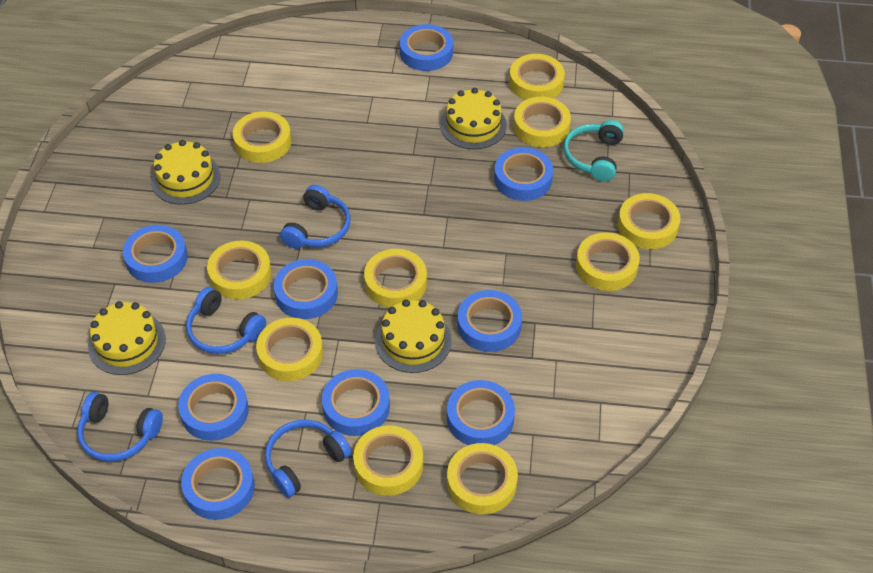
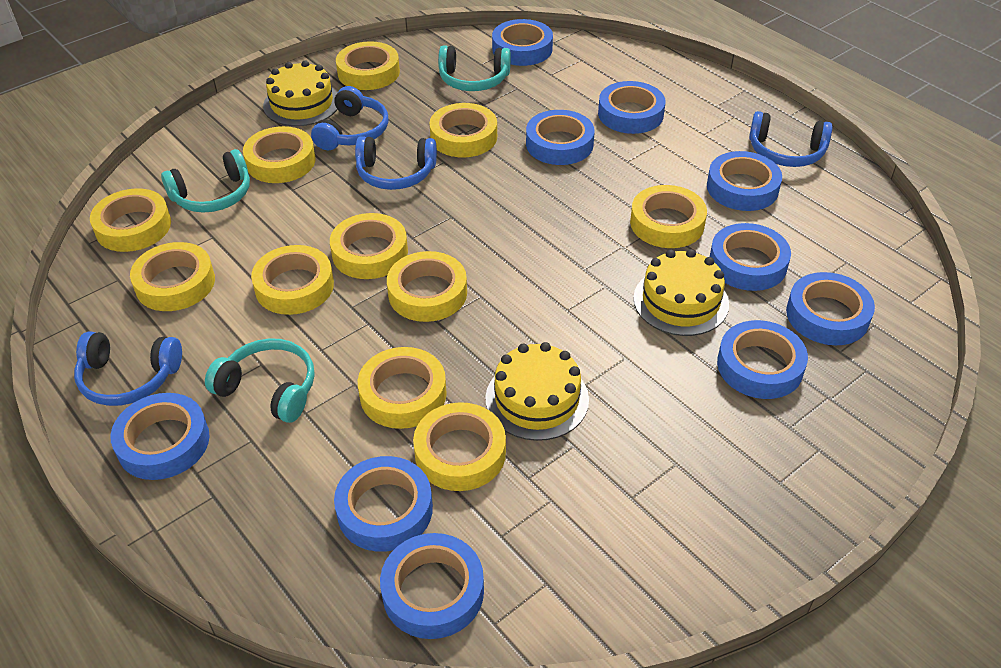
blue tape: [123,225,188,283] [178,374,249,441] [181,448,255,520] [274,259,338,319] [322,369,390,436] [400,24,453,71] [447,380,515,445] [457,290,522,352] [494,147,553,201] = 9 -> [110,393,210,480] [334,456,433,552] [380,533,484,639] [492,19,553,66] [526,110,595,165] [598,81,666,134] [707,151,782,211] [710,223,791,291] [717,320,808,399] [786,272,875,345] = 10
turquoise headphones: [564,120,624,182] = 1 -> [161,149,250,213] [205,338,315,423] [438,45,511,91] = 3
yellow cake: [88,301,166,375] [151,140,221,205] [375,299,452,373] [440,88,507,149] = 4 -> [263,61,338,126] [485,342,589,441] [633,249,729,336] = 3
yellow tape: [207,241,271,299] [233,111,291,163] [256,318,323,381] [353,425,423,496] [364,249,427,308] [447,443,518,515] [509,54,565,100] [514,97,571,147] [576,232,640,291] [618,193,680,249] = 10 -> [90,188,171,252] [130,242,215,311] [243,126,316,183] [251,245,334,315] [330,213,408,279] [336,41,400,90] [358,347,447,429] [387,251,467,322] [413,402,506,491] [429,103,497,158] [630,185,707,248] = 11

